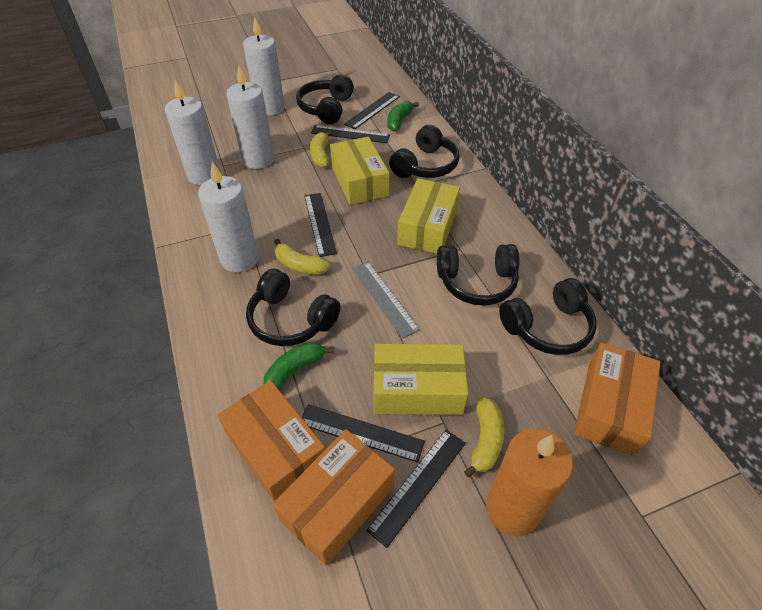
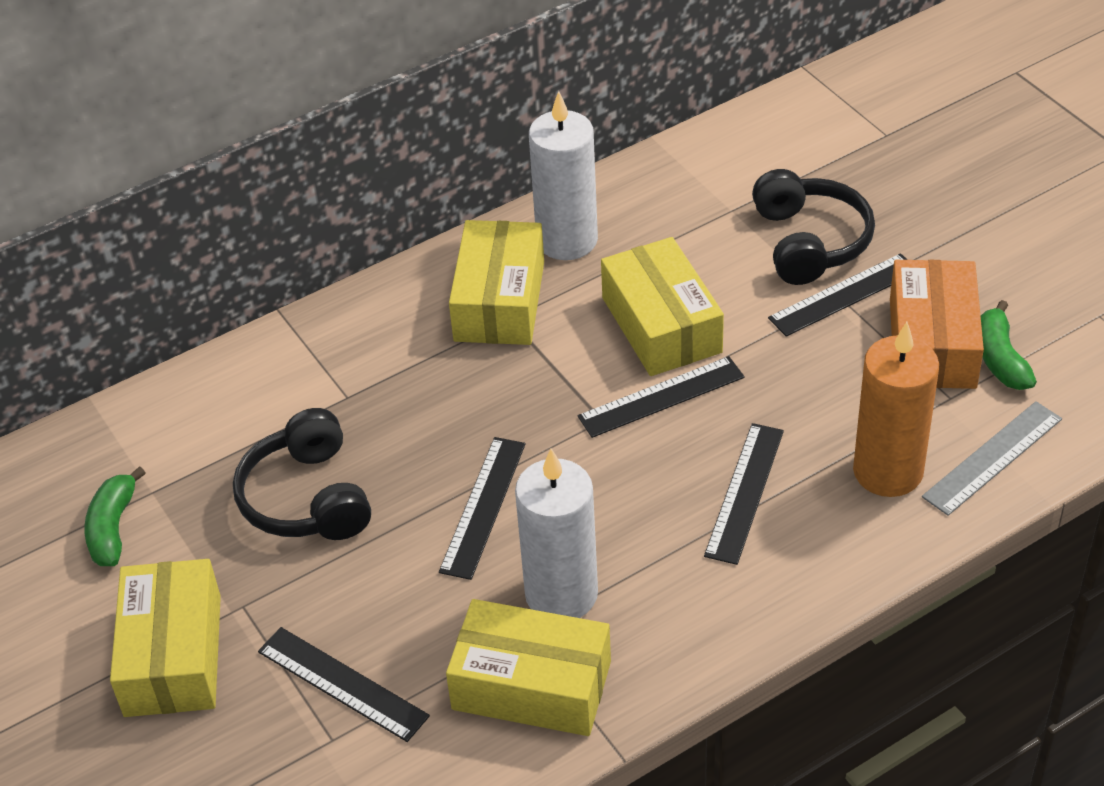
black headphones: [246,269,341,346] [296,74,354,124] [389,125,460,178] [437,244,520,306] [499,278,597,355] = 5 -> [233,408,371,540] [752,169,875,285] = 2
orange box: [217,381,325,502] [273,429,395,566] [574,343,661,456] = 3 -> [890,260,984,389] = 1
white candle: [165,80,221,185] [198,162,259,272] [226,65,274,169] [243,17,285,116] = 4 -> [515,449,598,618] [529,91,598,260] = 2
yellow banana: [274,239,331,275] [310,131,332,168] [464,397,504,478] = 3 -> none = 0
yellow box: [330,137,390,205] [374,344,468,415] [397,178,460,254] = 3 -> [110,559,221,717] [446,599,611,736] [449,220,544,345] [601,237,724,376] = 4

